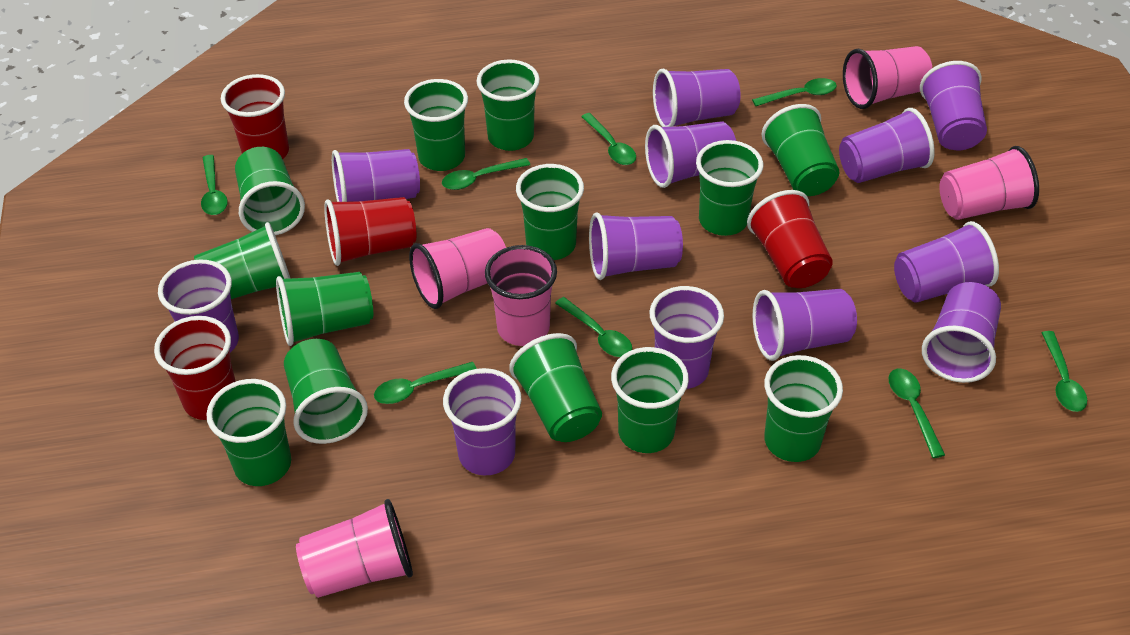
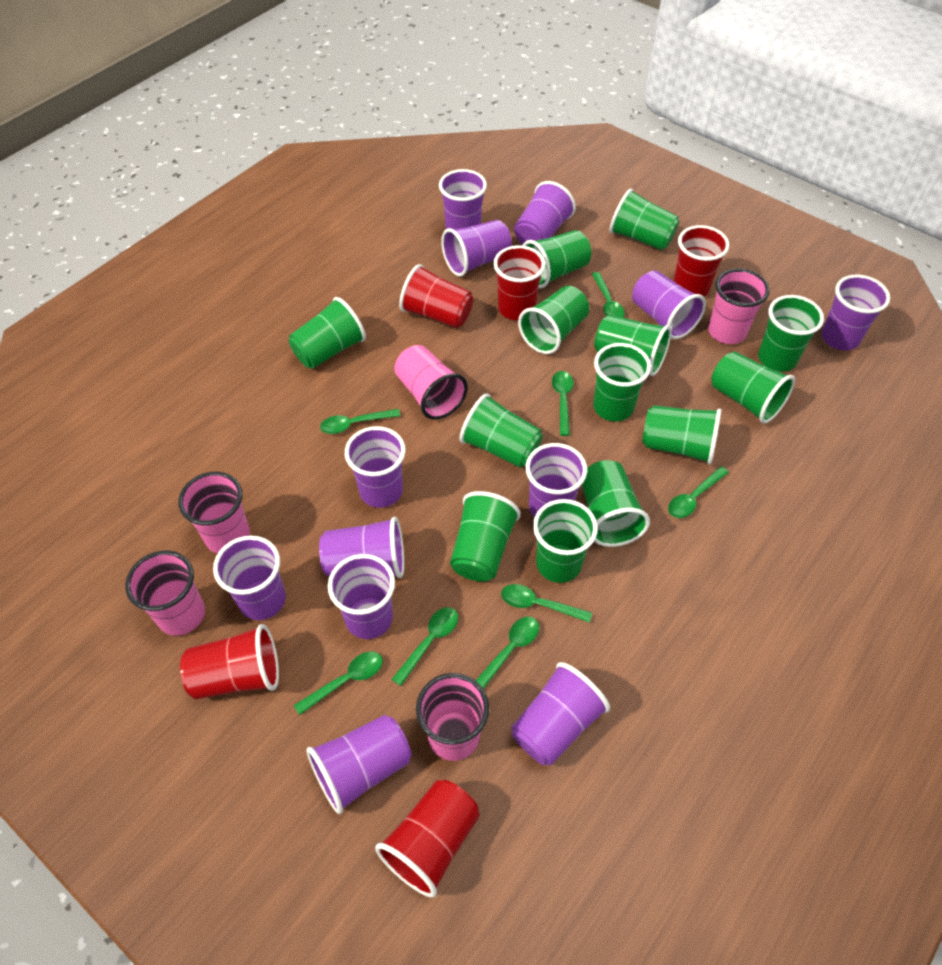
red cup: [154,316,236,420] [221,74,289,159] [324,197,416,266] [747,190,833,288] = 4 -> [180,624,279,699] [375,780,480,898] [399,264,473,328] [493,245,545,320] [673,225,729,297] = 5

